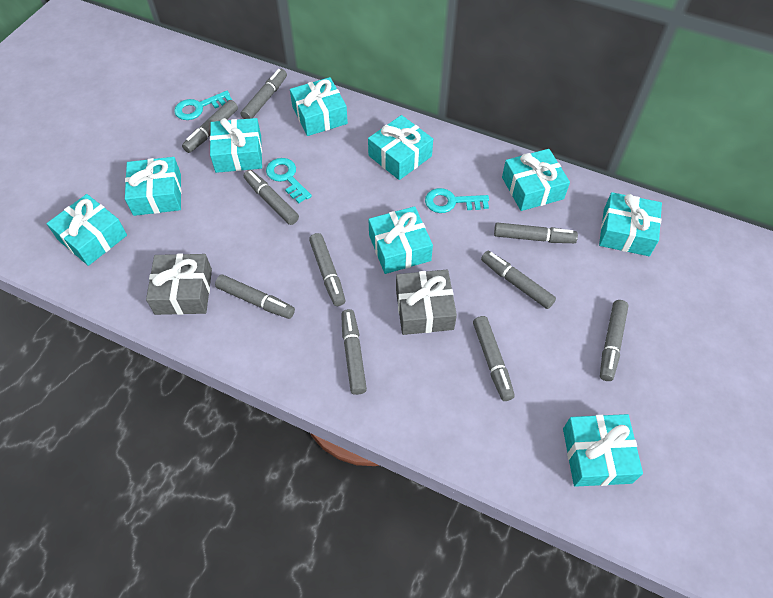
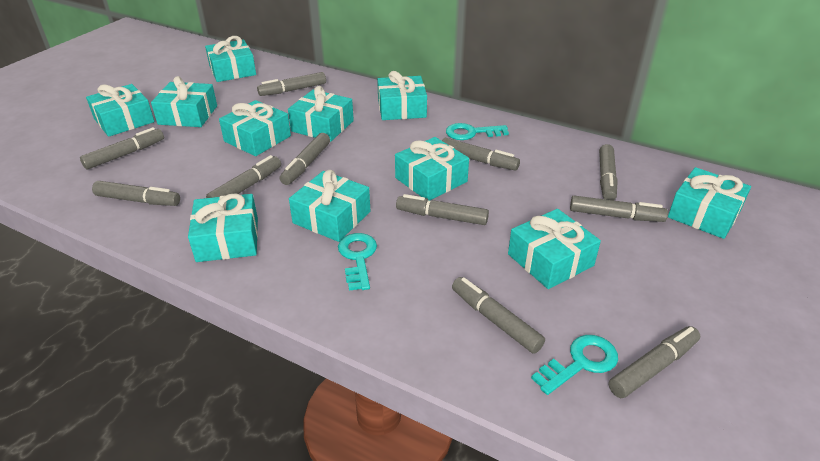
grey gift: [146,253,212,315] [396,270,457,335] = 2 -> none = 0
grey marker: [182,100,238,153] [215,275,295,319] [241,69,287,119] [244,170,299,225] [309,233,345,306] [341,309,367,395] [473,316,515,401] [481,251,556,309] [494,223,578,243] [600,300,629,381] = 10 -> [80,127,164,169] [92,181,180,206] [206,155,281,198] [257,72,326,96] [280,133,330,185] [396,194,489,225] [442,138,520,171] [452,277,545,354] [570,196,668,222] [599,144,618,200] [609,326,700,398] = 11
turquoise gift: [46,194,127,266] [125,157,182,216] [210,118,262,173] [290,77,348,136] [368,115,433,180] [368,206,433,274] [502,149,570,211] [563,414,643,487] [599,192,662,256] = 9 -> [86,84,154,137] [151,76,217,127] [188,193,258,262] [205,36,256,82] [219,100,291,156] [288,86,354,142] [289,170,370,242] [377,71,427,120] [395,137,469,201] [508,209,601,289] [668,167,751,239] = 11

